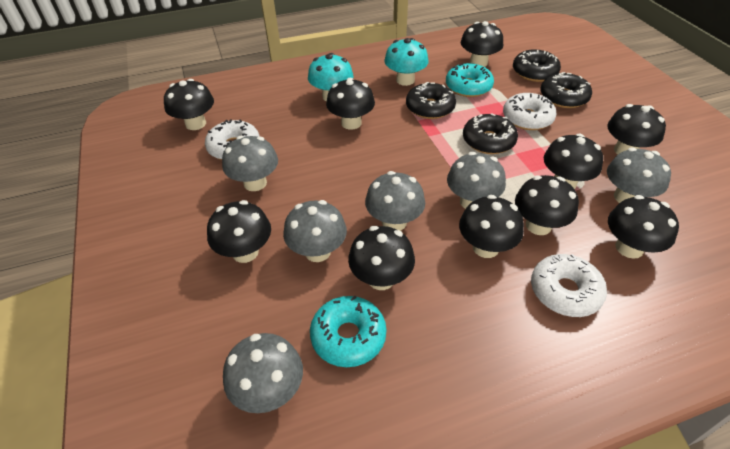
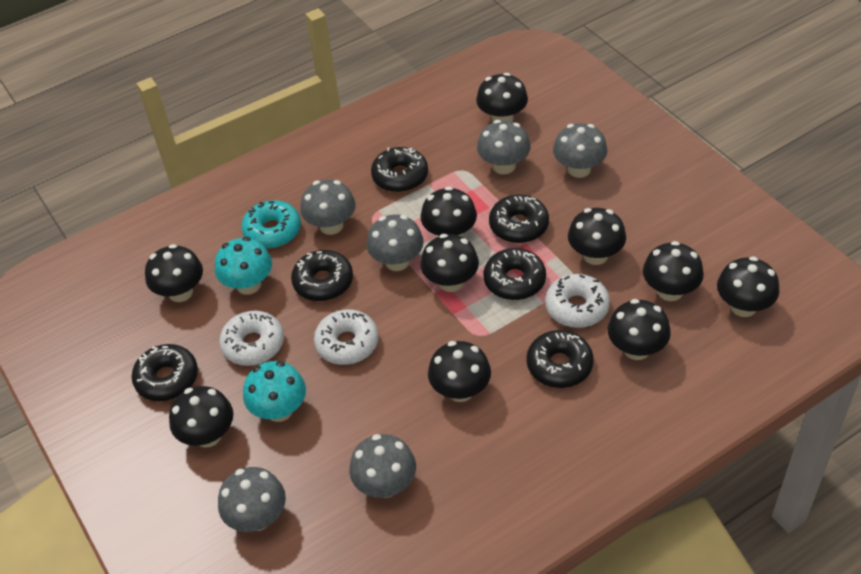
black donut: [406,82,456,119] [463,113,518,154] [513,50,561,82] [540,72,592,108] = 4 -> [131,344,198,401] [291,250,353,301] [371,147,428,192] [483,248,546,300] [489,195,549,243] [526,330,594,388] = 6
turquoise donut: [310,295,387,367] [446,63,494,97] = 2 -> [241,200,301,248] = 1

